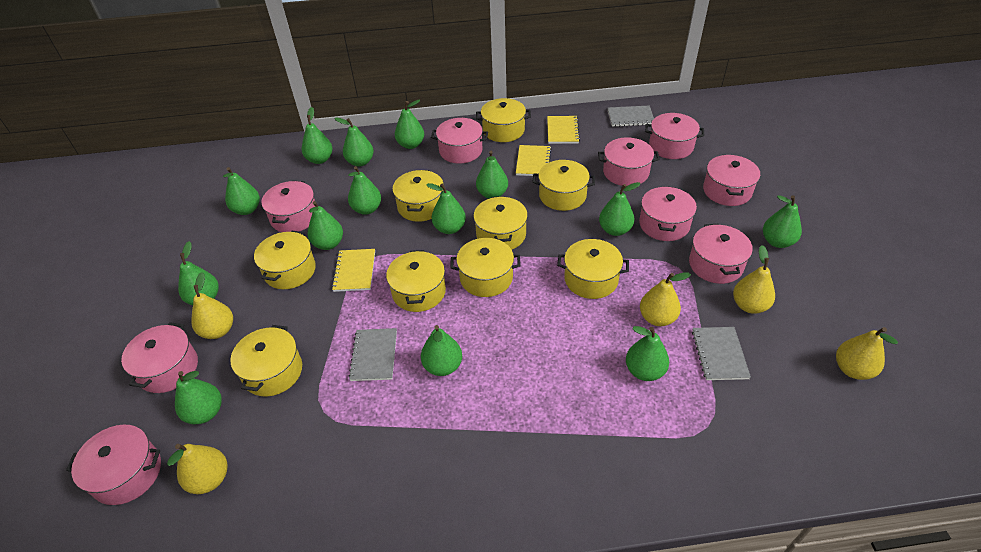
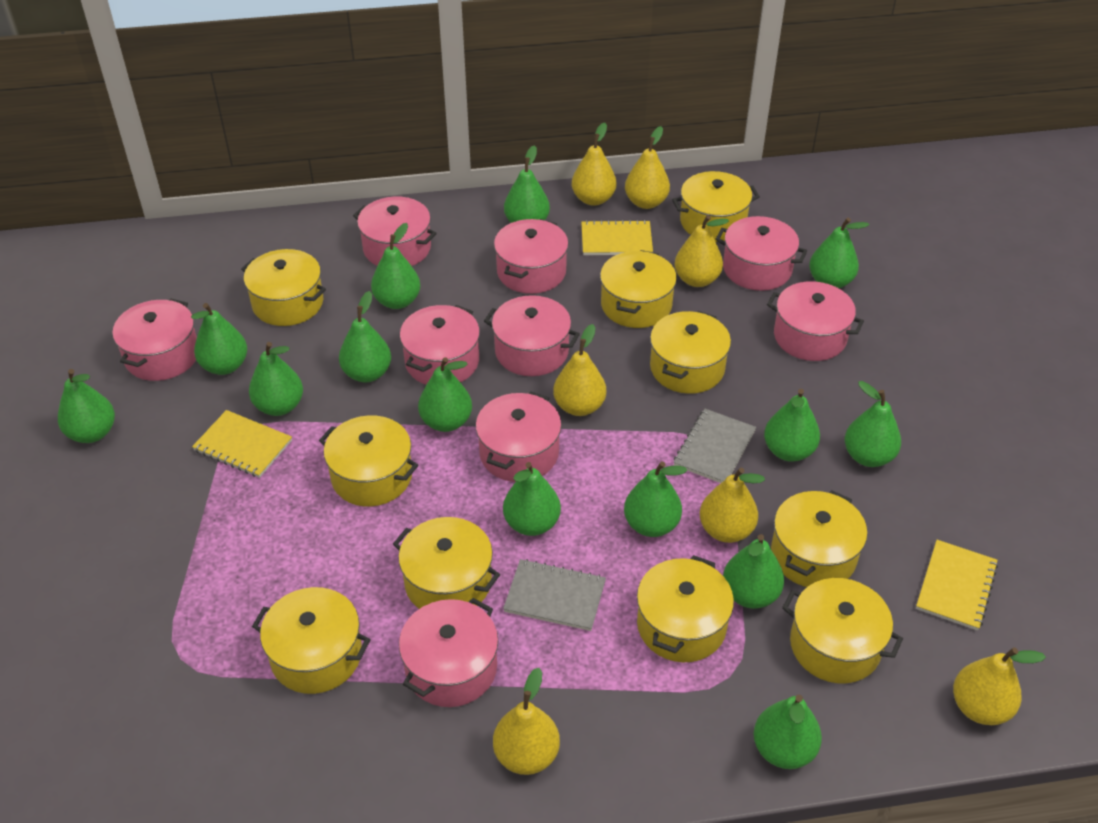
grey notebook: [349,328,397,381] [608,106,654,127] [692,327,751,380] = 3 -> [503,559,606,631] [673,409,756,483] = 2
yellow pear: [167,444,227,494] [191,272,233,339] [640,273,691,326] [733,245,775,314] [836,327,898,380] = 5 -> [493,668,560,775] [553,324,606,416] [572,123,616,206] [625,126,670,209] [675,215,729,287] [700,468,765,543] [953,647,1046,725] = 7
yellow pot: [230,325,302,396] [254,231,316,289] [386,250,446,312] [392,170,444,222] [450,238,521,297] [474,196,528,250] [476,98,531,142] [533,160,595,211] [557,239,629,299] = 9 -> [241,249,326,326] [252,587,371,694] [319,415,418,506] [393,517,500,609] [600,250,677,328] [637,555,734,662] [650,311,731,394] [672,171,760,242] [771,490,867,587] [782,578,903,683] = 10

